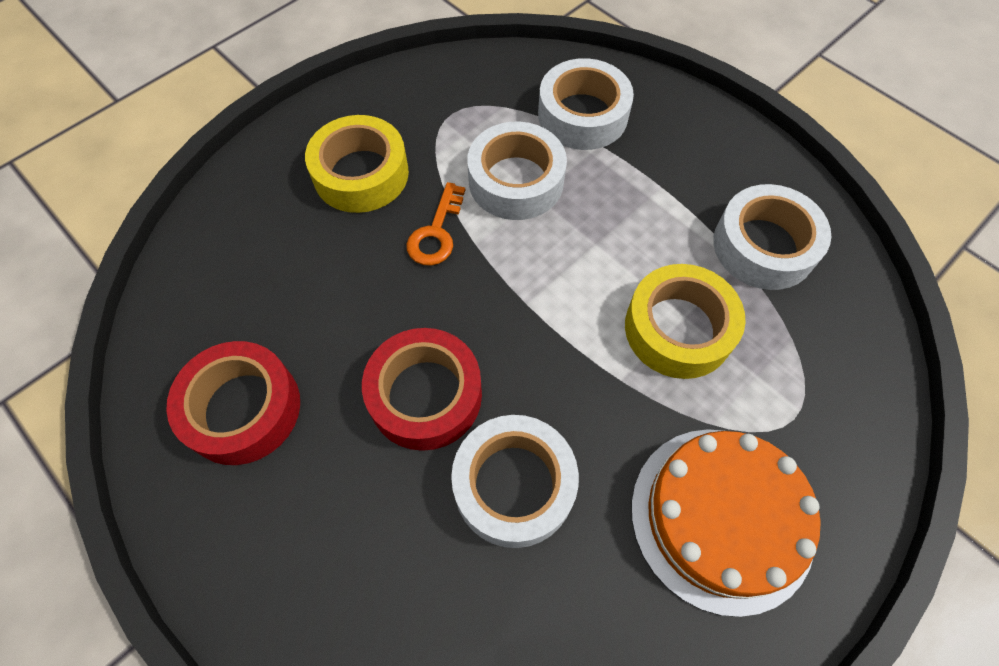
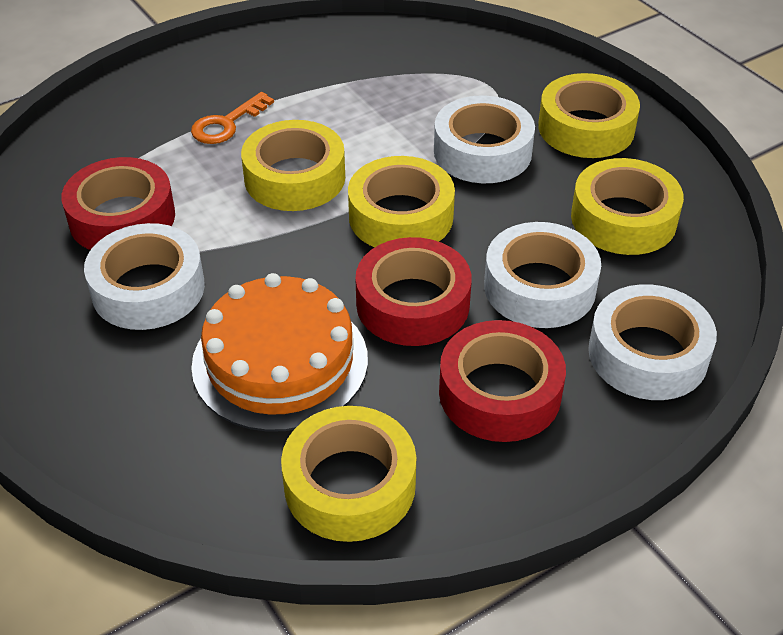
red tape: [166,341,300,465] [362,328,482,451] = 2 -> [61,157,175,250] [356,237,472,346] [439,320,566,442] = 3
yellow tape: [305,115,409,213] [625,264,746,379] = 2 -> [241,120,345,211] [281,406,416,542] [348,156,455,247] [538,73,640,158] [571,158,684,255] = 5

